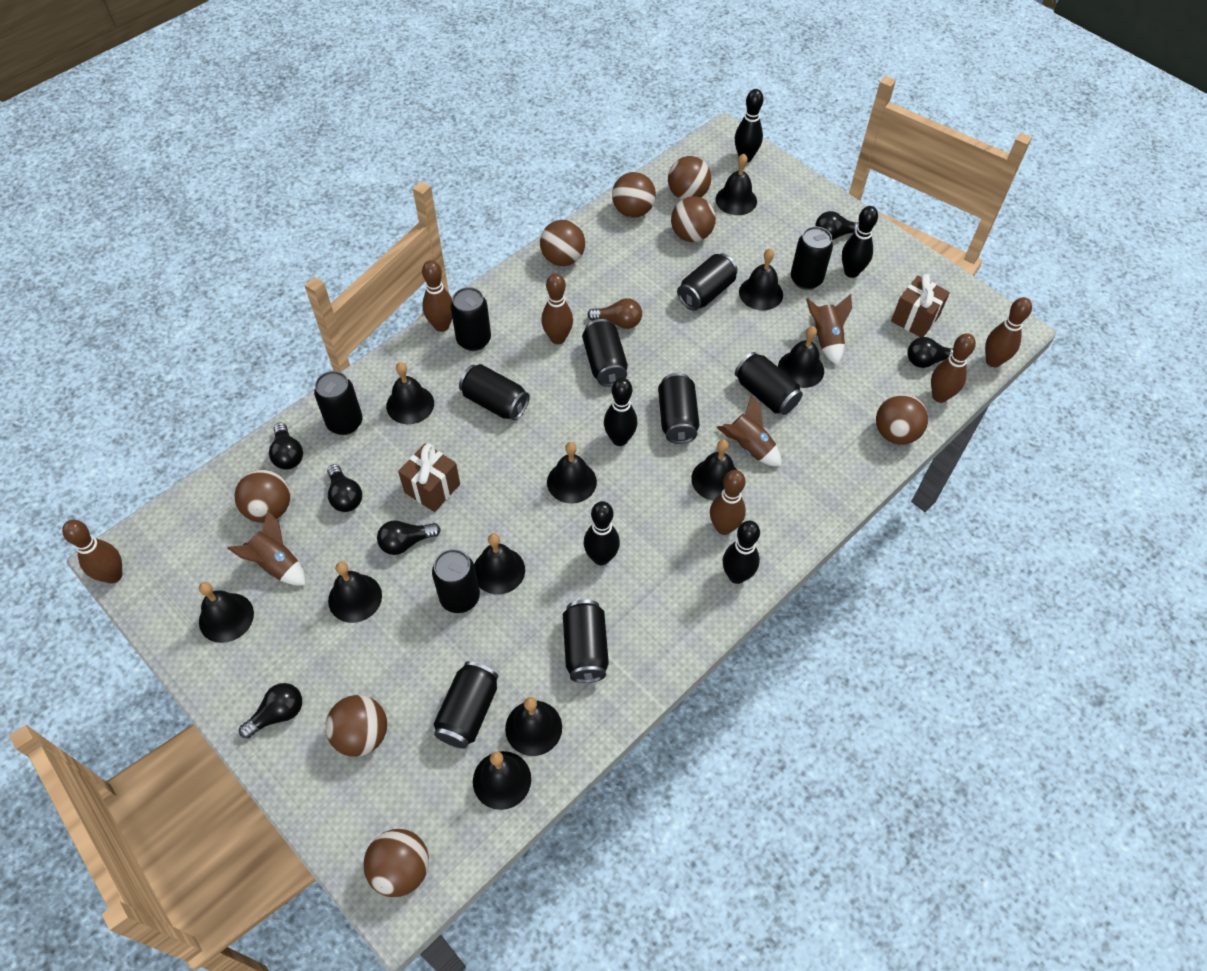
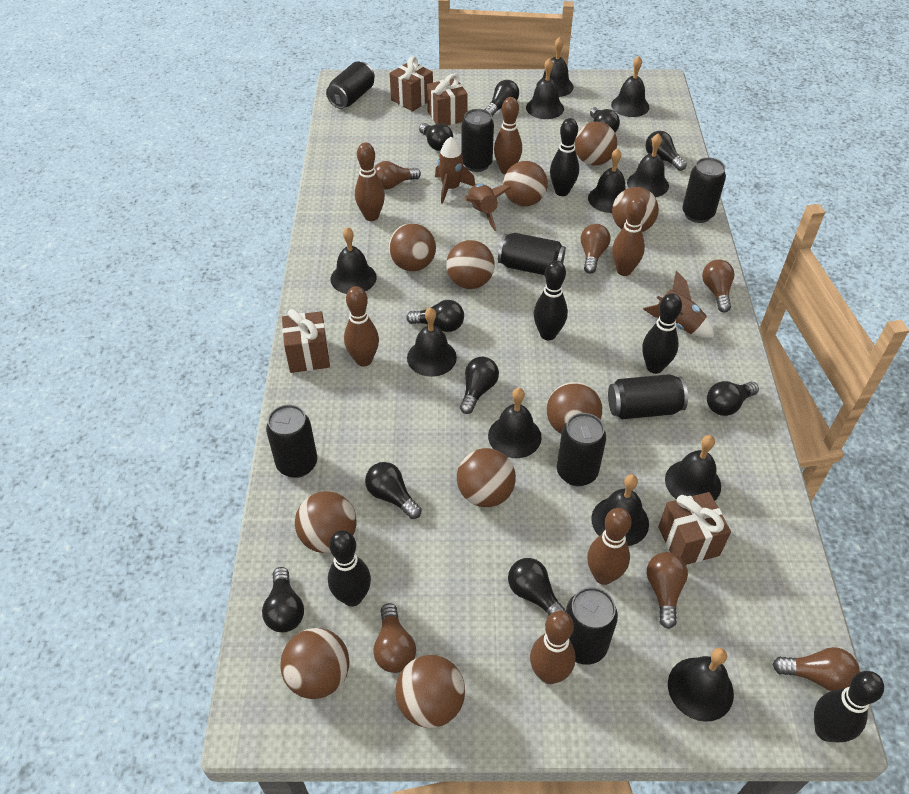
black can: [314,371,362,435] [432,549,480,613] [433,661,498,749] [451,287,491,351] [459,364,530,421] [563,600,609,683] [582,319,628,387] [658,373,700,444] [677,254,738,311] [735,352,803,415] [791,226,833,290] = 11 -> [266,404,317,478] [326,61,375,109] [461,109,494,172] [498,233,566,275] [557,413,606,486] [566,587,618,665] [608,374,688,419] [682,158,726,223] = 8
black light bulb: [239,683,302,738] [269,423,303,470] [327,464,362,512] [377,520,441,555] [815,211,859,240] [907,337,953,368] = 6 -> [262,567,304,632] [365,462,422,519] [406,300,464,332] [419,123,453,151] [460,357,499,414] [484,80,519,116] [508,558,566,615] [590,107,620,132] [645,131,687,171] [707,381,759,416] = 10
brown ball: [234,470,290,523] [325,695,387,757] [363,829,429,897] [540,220,585,266] [612,172,656,218] [668,156,711,200] [671,196,716,242] [876,394,928,445] = 8 -> [281,628,349,699] [295,491,357,553] [389,223,436,271] [396,655,465,728] [446,240,495,289] [457,448,516,507] [503,161,548,206] [546,382,602,434] [575,122,617,166] [612,187,659,232] = 10
brown gift: [398,443,460,512] [891,274,950,337] = 2 -> [282,309,330,373] [390,56,433,112] [427,74,468,126] [658,492,731,565] = 4
brown light bulb: [587,298,642,329] = 1 -> [373,603,416,673] [374,161,421,189] [581,224,611,274] [647,552,688,629] [702,259,734,313] [773,647,860,691] = 6

